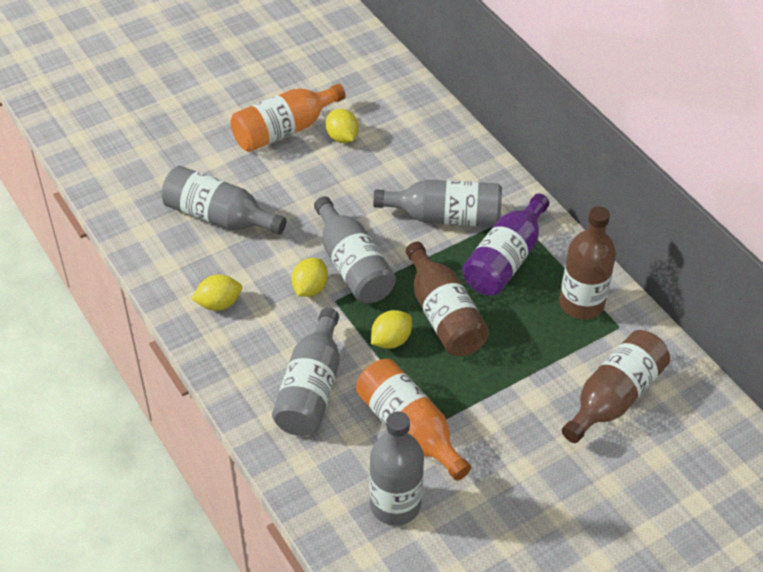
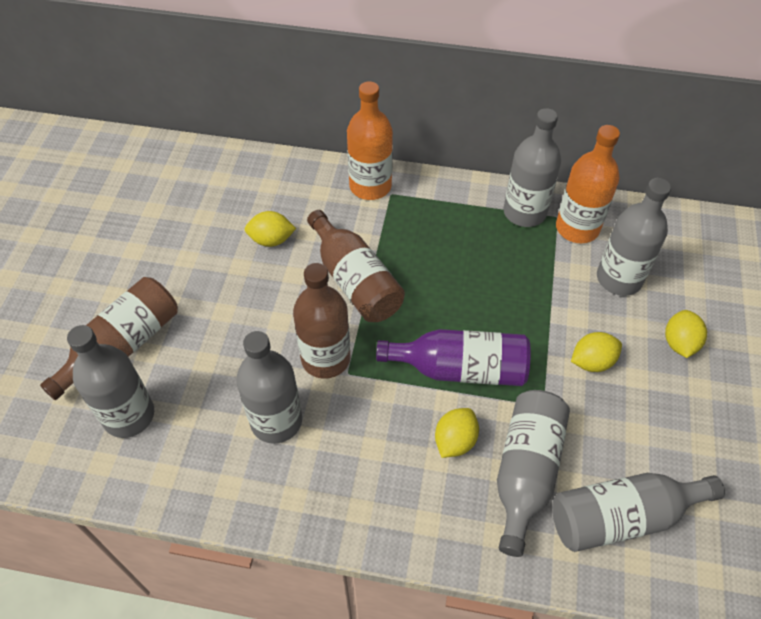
grey bottle: [161,166,286,235] [272,308,340,436] [314,196,396,303] [369,411,424,526] [373,180,502,227] = 5 -> [67,325,154,438] [236,331,302,444] [497,390,570,557] [503,108,561,227] [552,473,725,552] [597,178,671,296] = 6

